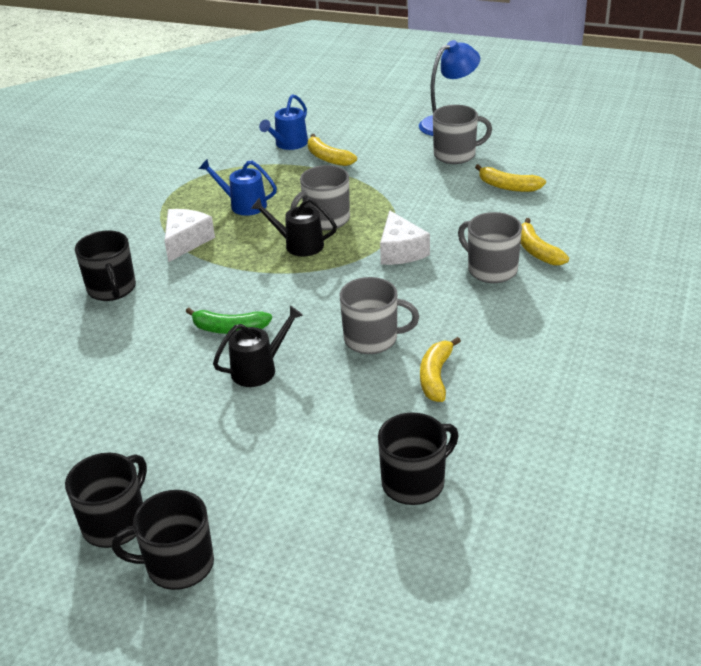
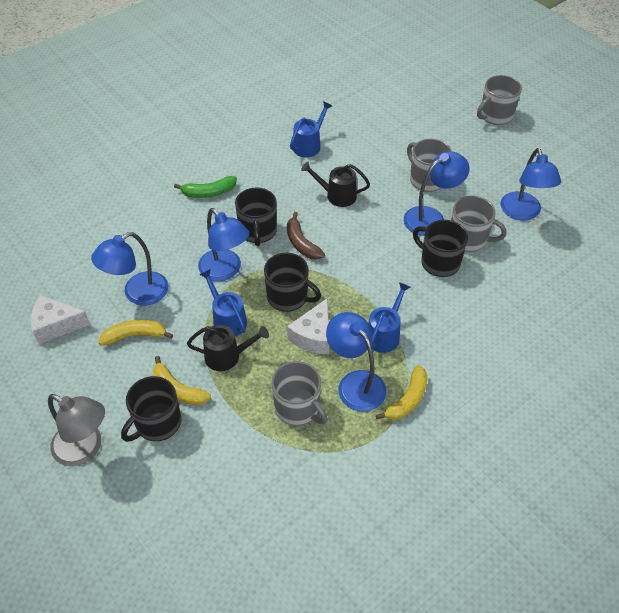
blue lamp: [419,40,480,136] = 1 -> [91,232,168,306] [198,208,249,281] [326,312,386,412] [404,151,470,236] [500,148,561,220] = 5
blue watering can: [199,159,277,216] [259,94,308,150] = 2 -> [199,269,247,336] [290,101,332,157] [368,282,410,353] = 3
brown banana: none = 0 -> [287,212,325,260] = 1
grey lamp: none = 0 -> [48,394,105,467] = 1
yellow banana: [308,134,357,166] [420,337,461,402] [475,164,546,192] [521,218,569,265] = 4 -> [99,320,173,346] [153,356,211,405] [376,365,427,420] = 3

